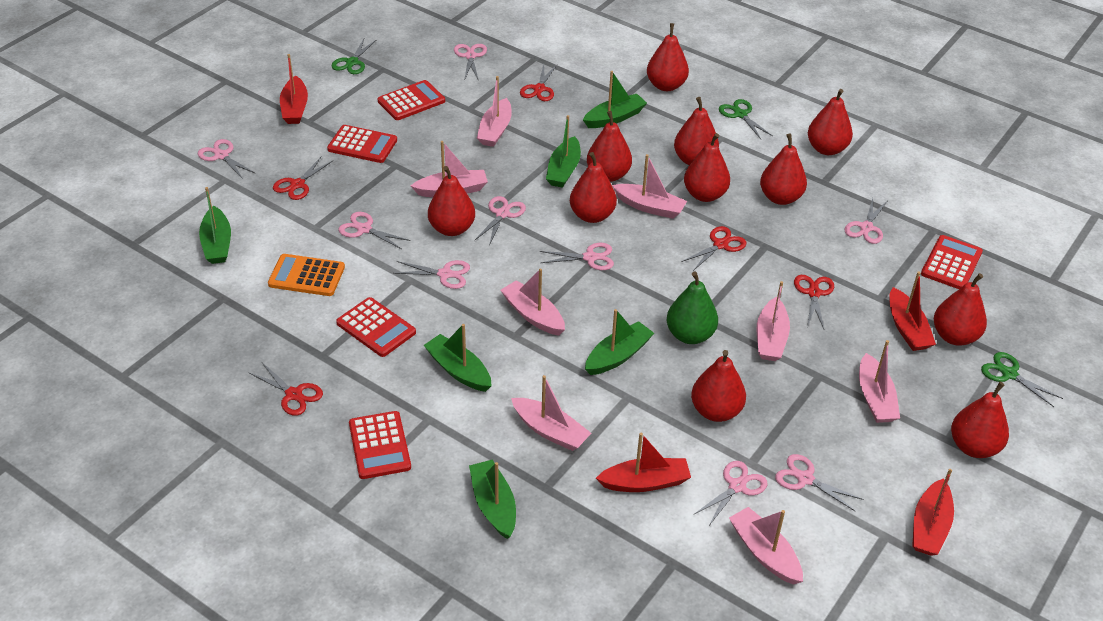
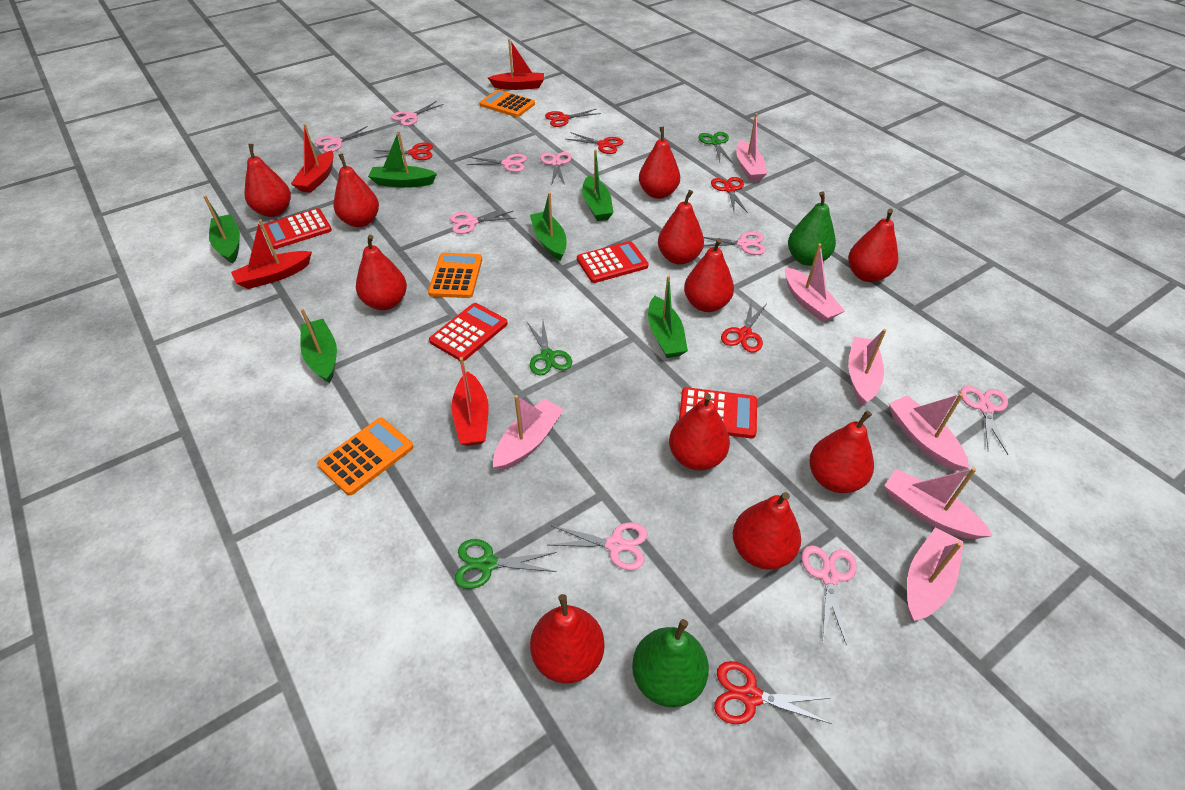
green pear: [667,271,718,344] = 1 -> [632,619,709,707] [788,191,836,266] = 2
orange calculator: [268,254,345,296] = 1 -> [317,418,413,495] [428,253,482,298] [479,90,535,117] = 3
pink boat: [411,141,488,197] [477,76,512,147] [500,269,565,336] [511,375,591,451] [612,154,687,219] [729,507,803,585] [756,281,790,361] [859,340,900,423] = 8 -> [493,395,564,471] [736,113,768,181] [785,243,845,322] [848,329,886,406] [884,468,993,539] [888,393,969,471] [907,528,964,621] = 7
red calculator: [327,125,397,163] [336,297,416,357] [349,411,411,479] [378,80,445,120] [921,235,983,289] = 5 -> [264,208,332,249] [429,303,508,361] [577,241,649,283] [679,387,757,438] = 4
red scissors: [248,363,323,416] [273,156,333,200] [520,64,557,101] [681,226,746,271] [794,275,834,329] = 5 -> [374,142,433,160] [545,109,601,127] [566,132,623,154] [711,177,748,213] [714,661,832,724] [721,299,766,353] = 6

